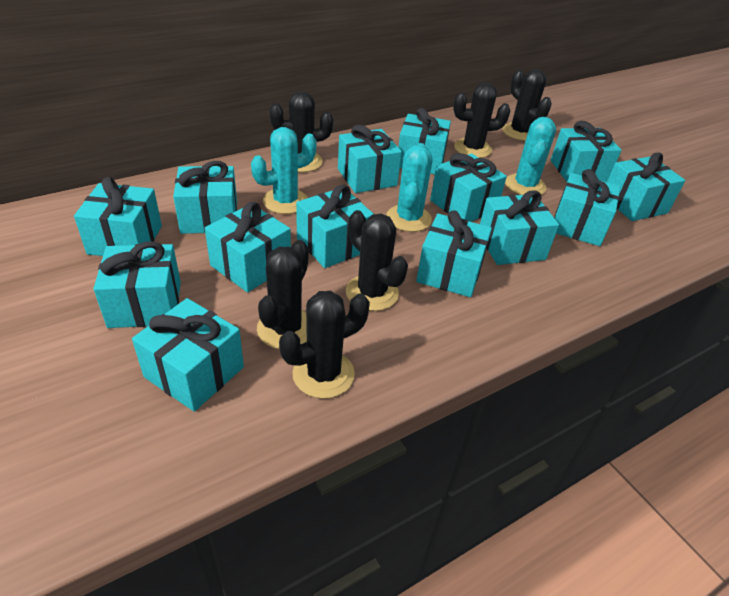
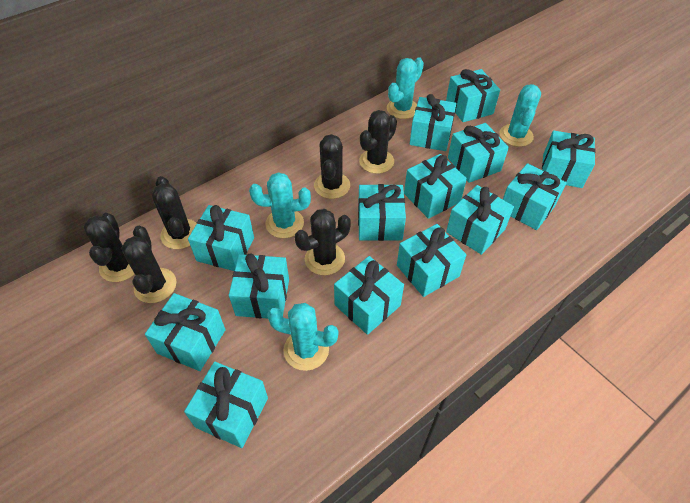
turquoise cactus: [251,127,317,214] [387,143,432,232] [505,117,556,195] = 3 -> [249,172,311,238] [267,303,339,371] [387,57,424,119] [500,84,541,147] = 4

